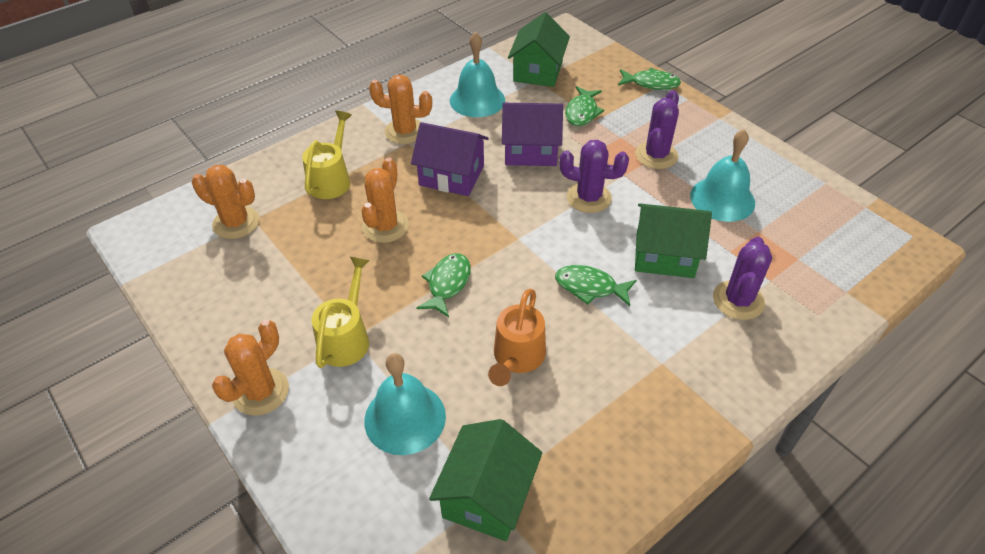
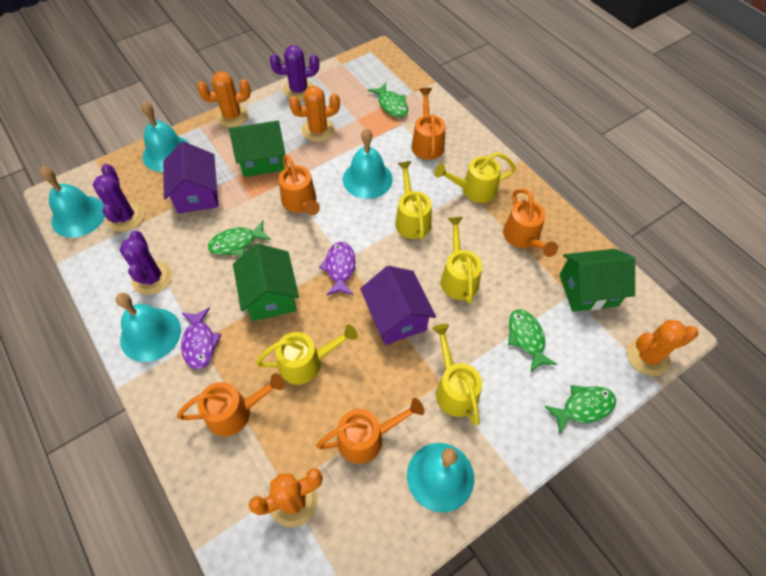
orange watering can: [488,289,546,386] = 1 -> [177,373,285,436] [279,155,320,215] [316,398,424,464] [412,88,445,160] [503,189,558,257] = 5
purple fish: none = 0 -> [181,307,221,369] [319,242,356,296] = 2
turquoise bell: [364,353,446,455] [450,32,505,117] [690,129,755,222] = 3 -> [40,167,105,238] [116,293,181,362] [141,101,190,172] [343,128,393,199] [407,443,474,512] = 5
yellow watering can: [302,111,352,199] [311,257,370,368] = 2 -> [255,324,358,385] [395,161,432,240] [432,324,482,426] [434,152,516,203] [441,217,482,304] = 5

